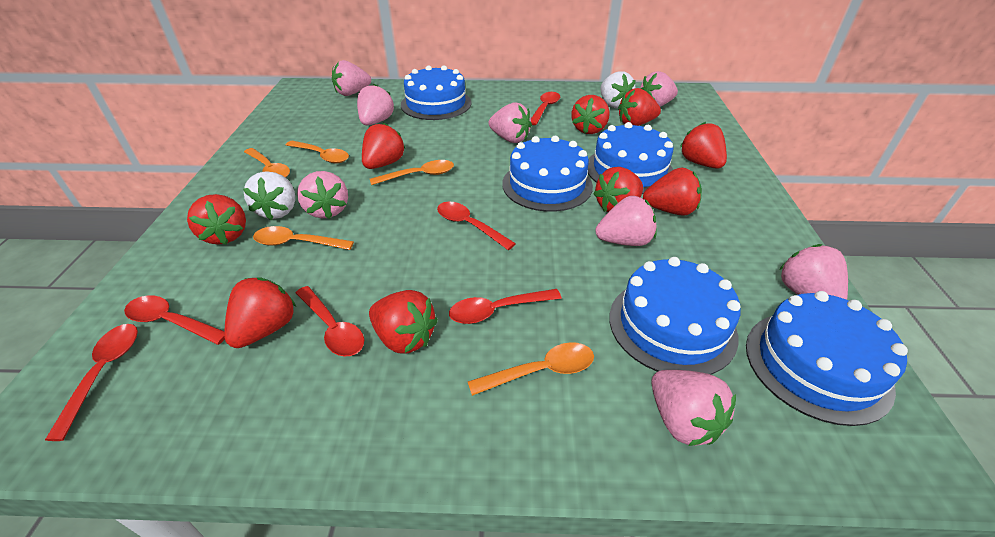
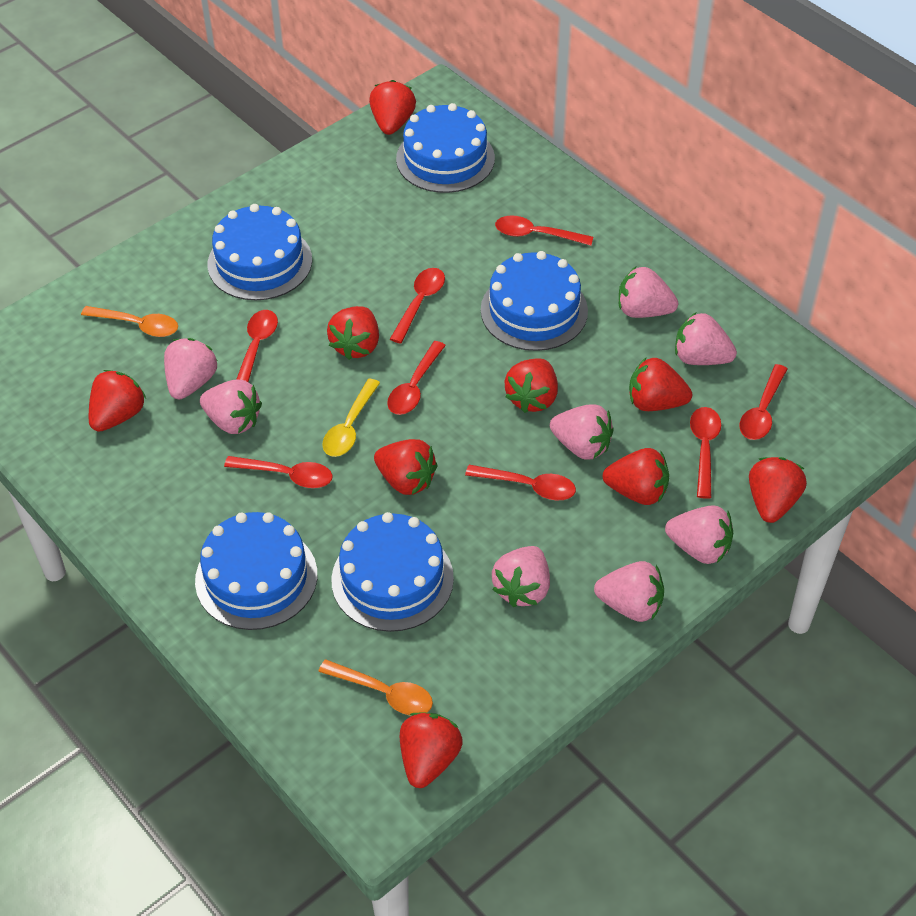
orange spoon: [244,148,290,178] [253,226,354,250] [286,141,349,163] [370,160,454,185] [468,342,594,396] = 5 -> [81,306,178,337] [318,659,433,715] = 2
red spoon: [45,324,138,441] [124,295,225,345] [296,286,364,357] [437,202,516,250] [449,289,562,324] [531,92,560,125] = 6 -> [224,456,333,488] [236,310,278,382] [387,341,446,415] [390,268,445,344] [465,465,576,501] [495,215,593,246] [690,407,721,499] [739,364,787,440] = 8
white strawberry: [243,171,295,220] [600,71,636,108] = 2 -> none = 0
yellow spoon: none = 0 -> [322,379,380,457] = 1

